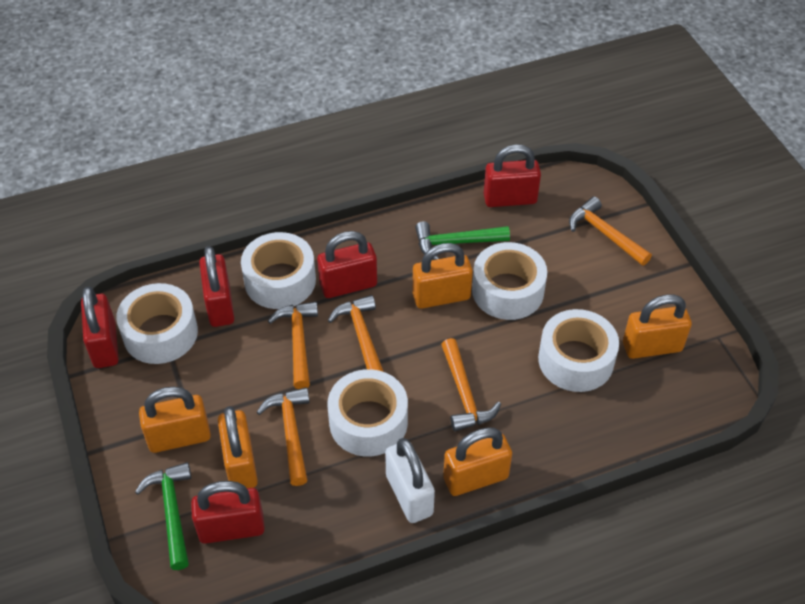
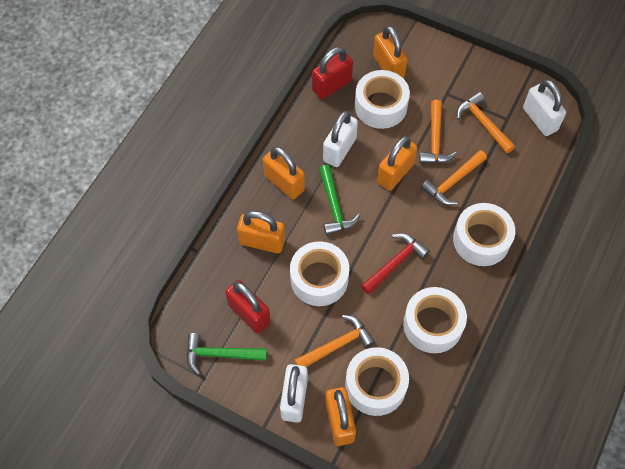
orange hammer: [257,387,310,486] [268,301,318,389] [328,295,384,372] [441,338,501,431] [569,197,652,266] = 5 -> [294,315,375,367] [419,100,457,163] [421,150,487,205] [457,92,515,154] = 4
red hammer: none = 0 -> [361,233,430,294] = 1
red padlock: [81,286,119,368] [191,481,265,544] [199,246,234,327] [317,231,377,298] [484,144,541,207] = 5 -> [225,280,271,333] [312,47,353,99] = 2
white padlock: [385,438,435,523] = 1 -> [280,364,308,422] [323,111,358,167] [523,79,566,136] = 3

